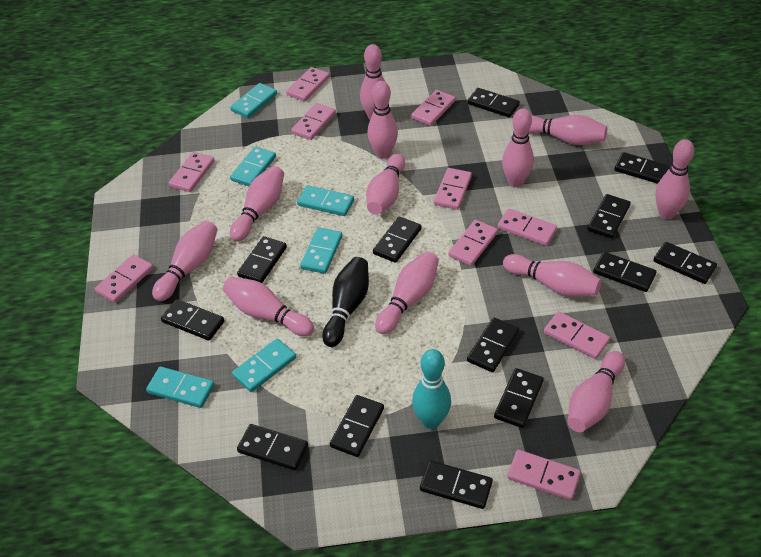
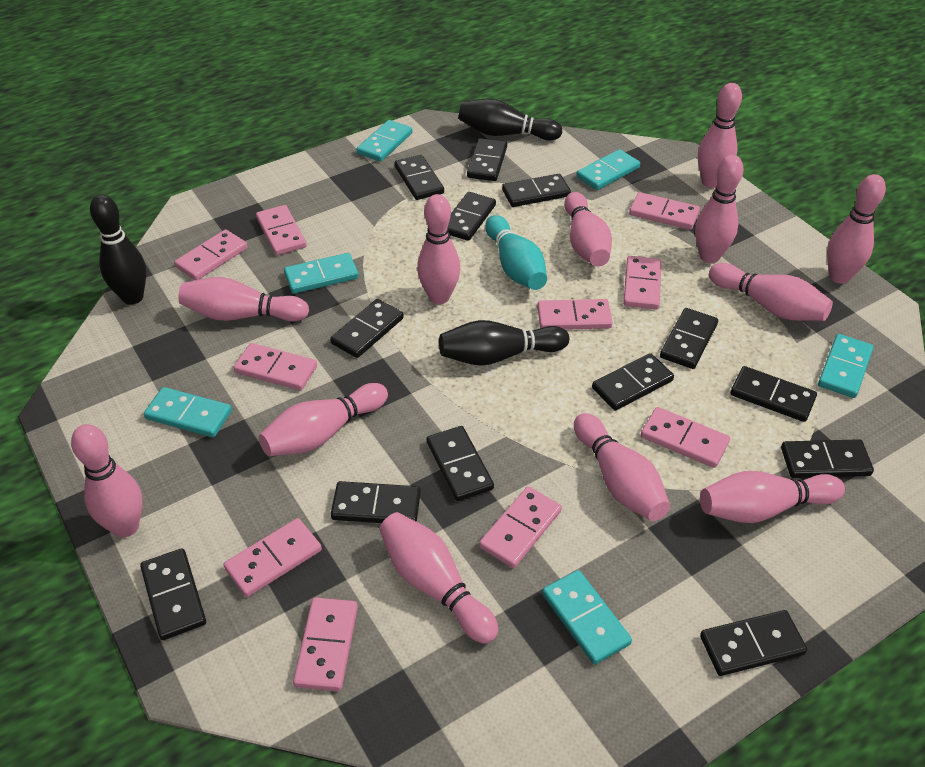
black bowling pin: [322,257,369,347] = 1 -> [90,195,146,305] [439,320,569,366] [458,99,562,141] = 3

